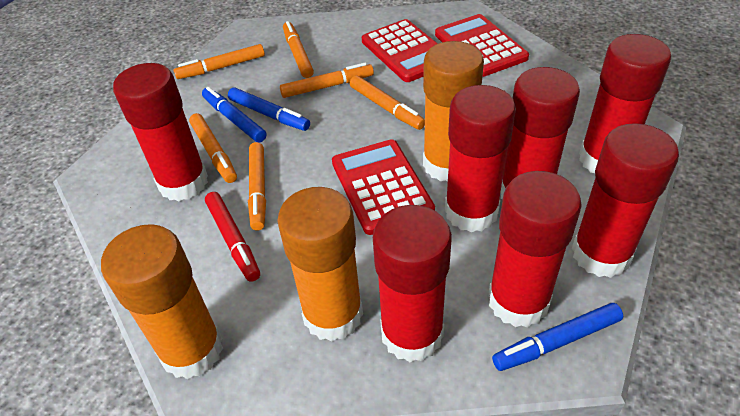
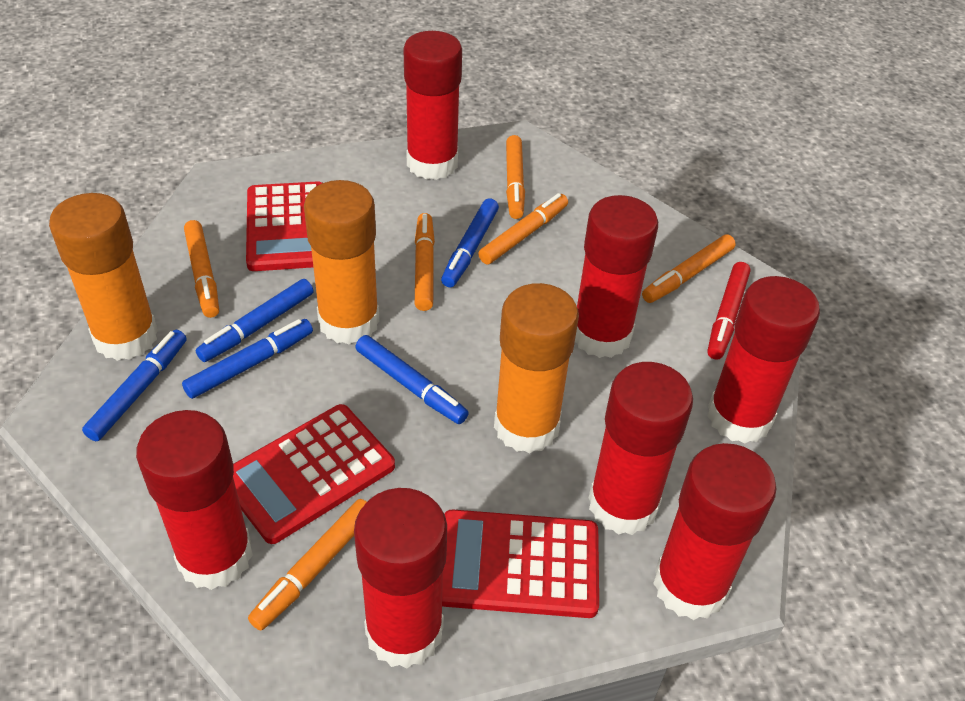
blue marker: [202,87,267,142] [228,88,310,131] [492,303,623,371] = 3 -> [82,330,187,441] [182,319,313,399] [196,279,314,362] [355,335,469,424] [441,198,499,287] = 5

